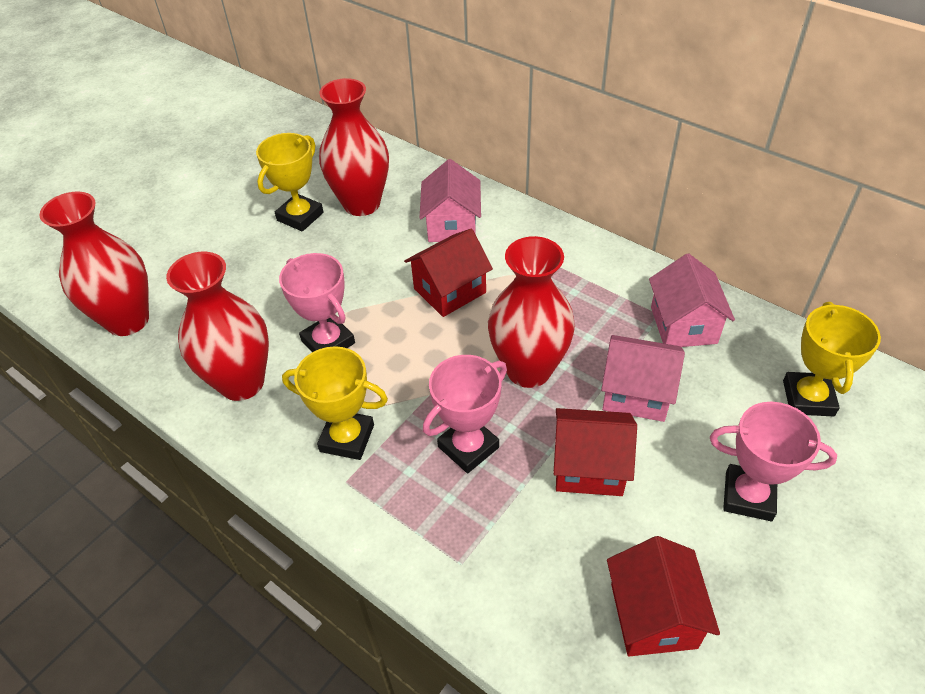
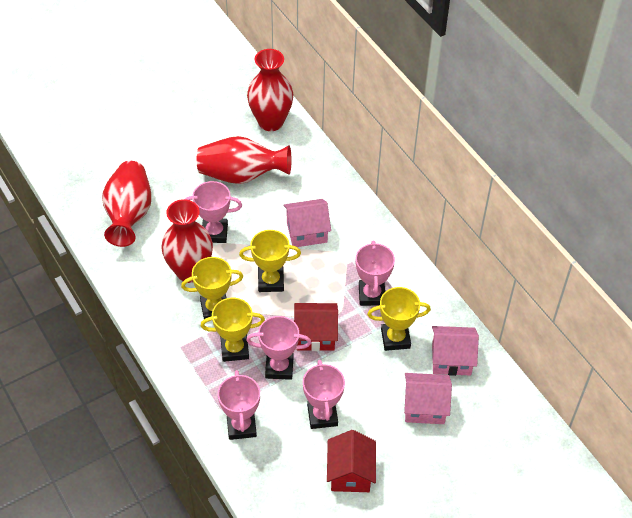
pink trophy: [279,253,355,352] [423,355,507,473] [710,402,837,521] = 3 -> [185,181,242,243] [218,370,260,440] [246,316,311,380] [303,360,345,429] [356,240,395,306] = 5
red house: [404,229,493,317] [553,408,637,496] [607,536,720,656] = 3 -> [294,303,338,351] [327,430,376,492] = 2
yellow trophy: [256,133,324,232] [282,346,388,460] [783,302,881,416] = 3 -> [181,257,243,319] [201,298,265,362] [239,230,301,292] [367,287,431,351] = 4

